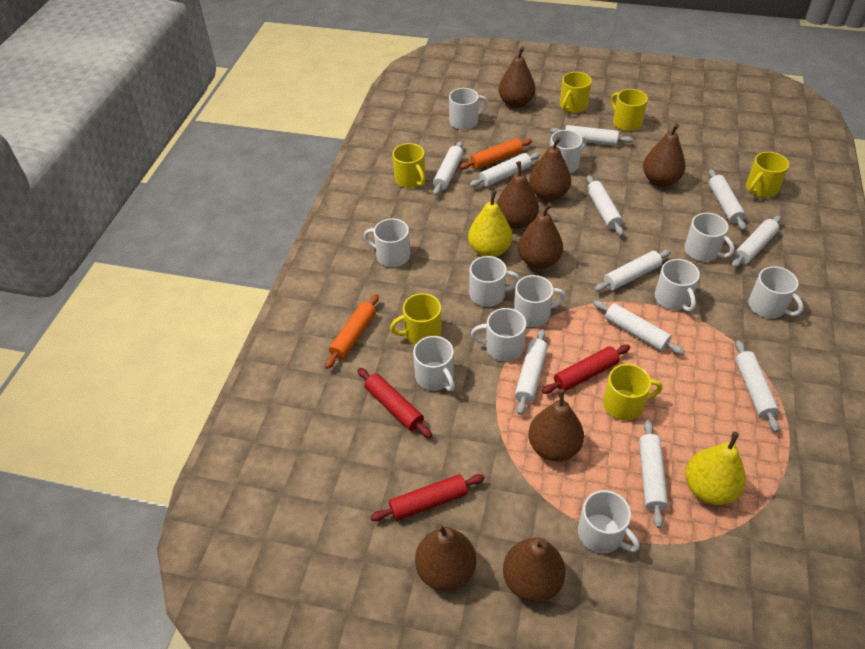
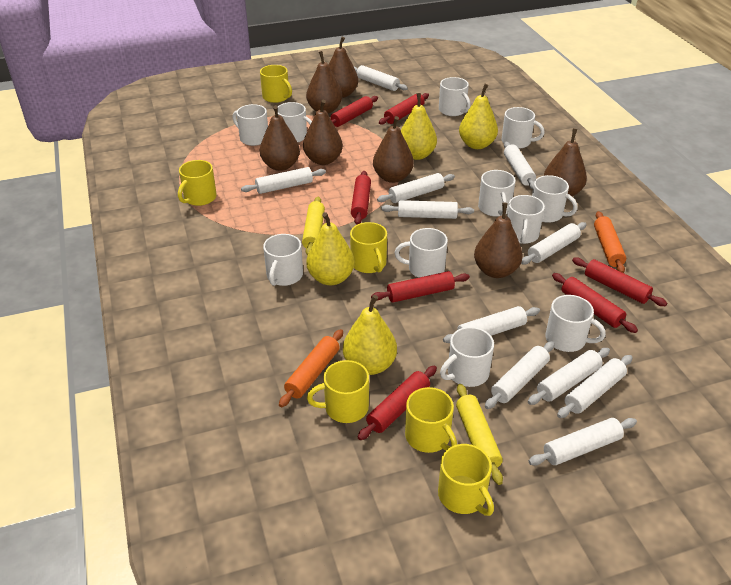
brown pear: [415,523,476,591] [497,161,539,229] [498,46,535,108] [503,538,566,602] [518,203,563,269] [528,389,584,461] [529,137,571,201] [643,123,686,187] = 8 -> [260,105,300,171] [303,100,343,165] [306,51,342,114] [329,37,358,98] [373,116,414,183] [474,203,523,278] [544,128,587,196] = 7
red rolling pin: [358,368,432,438] [370,474,485,521] [542,345,630,394] = 3 -> [330,96,378,127] [351,171,371,225] [358,366,437,440] [371,271,470,302] [379,93,429,125] [552,273,638,333] [572,257,667,306] = 7
yellow pear: [468,190,513,257] [685,431,746,505] = 2 -> [306,212,355,285] [343,295,397,375] [401,93,437,160] [459,84,498,149] = 4
yellow rolling pin: none = 0 -> [302,197,325,255] [456,384,503,485] = 2

